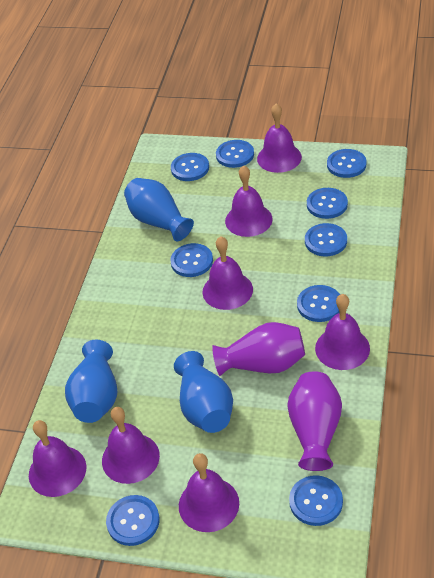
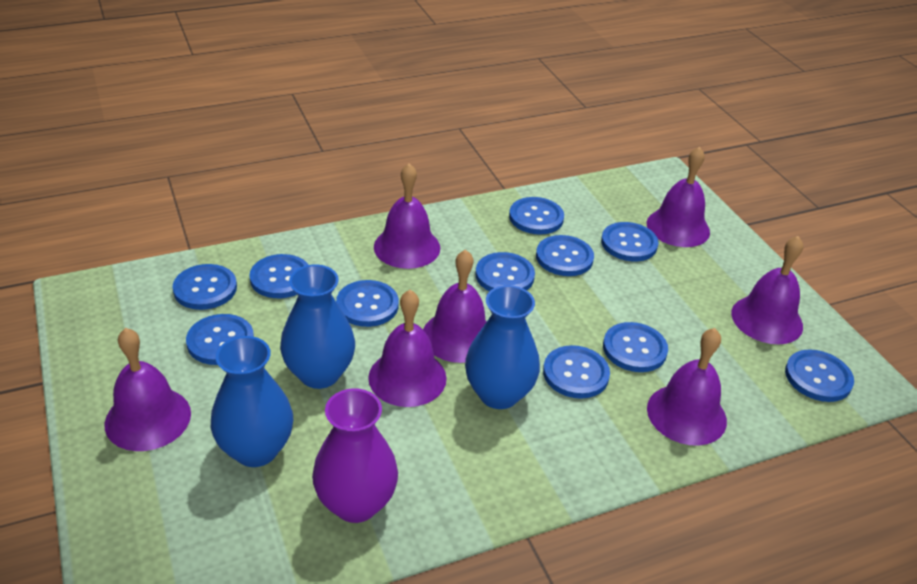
blue button: [106,495,160,546] [170,243,213,277] [171,153,209,181] [216,140,254,168] [289,475,343,526] [297,285,340,322] [305,223,347,256] [307,188,348,219] [327,149,366,178] = 9 -> [172,264,237,310] [186,314,254,365] [249,254,309,298] [336,280,399,327] [475,252,535,291] [509,197,564,235] [536,235,594,276] [543,345,610,399] [601,222,658,261] [603,322,668,372] [785,349,854,402] = 11
purple vase: [212,322,305,376] [287,371,342,471] = 2 -> [312,388,398,523] = 1

